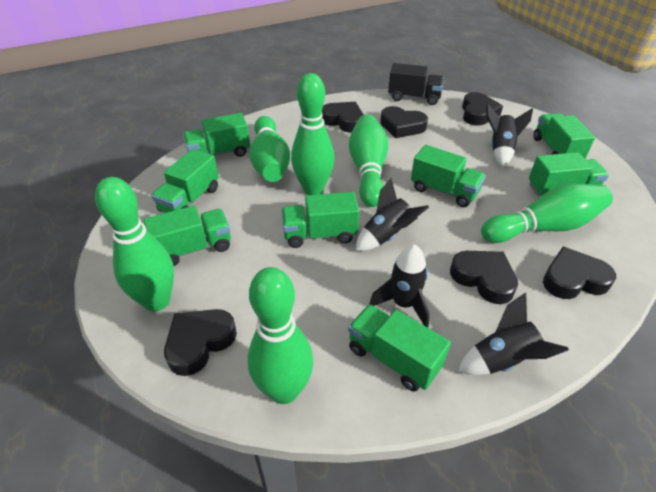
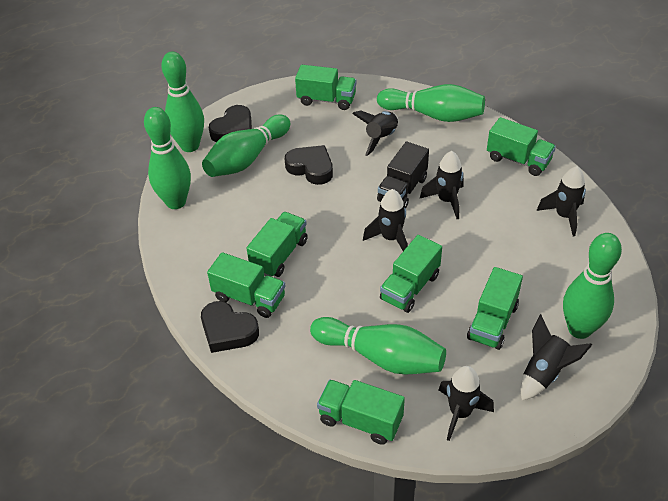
black heart: [164,309,237,376] [322,102,364,133] [380,106,428,138] [450,251,518,304] [462,92,503,125] [543,247,616,299] = 6 -> [201,301,259,353] [209,105,252,142] [285,145,333,185] = 3
black rocket: [355,178,429,251] [369,244,430,328] [458,293,569,375] [486,104,533,167] = 4 -> [352,111,398,156] [363,189,408,251] [420,151,464,219] [439,366,494,441] [520,314,592,400] [537,166,586,237] = 6
green truck: [143,206,231,266] [151,149,219,213] [183,113,250,157] [281,192,359,248] [348,304,451,392] [411,145,486,207] [529,152,609,196] [533,113,595,159] = 8 -> [207,252,285,318] [247,212,308,277] [295,65,357,110] [317,379,405,445] [380,235,442,313] [467,267,523,350] [487,117,556,176] = 7

